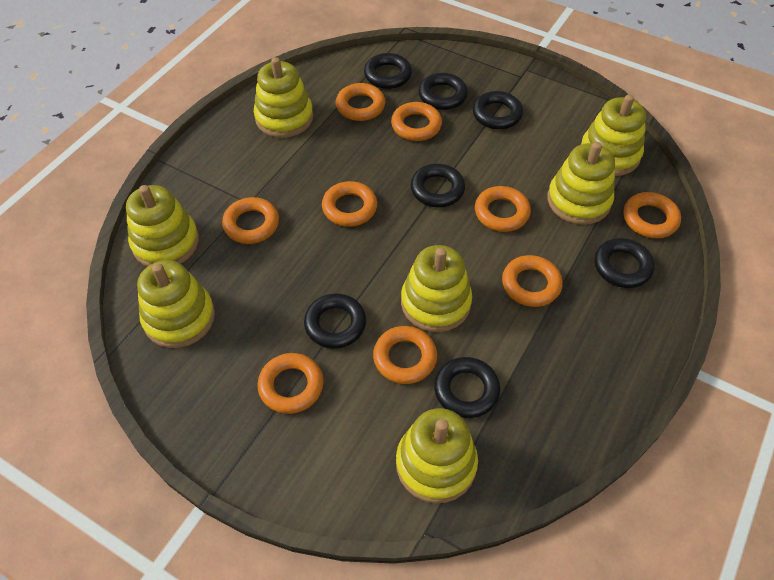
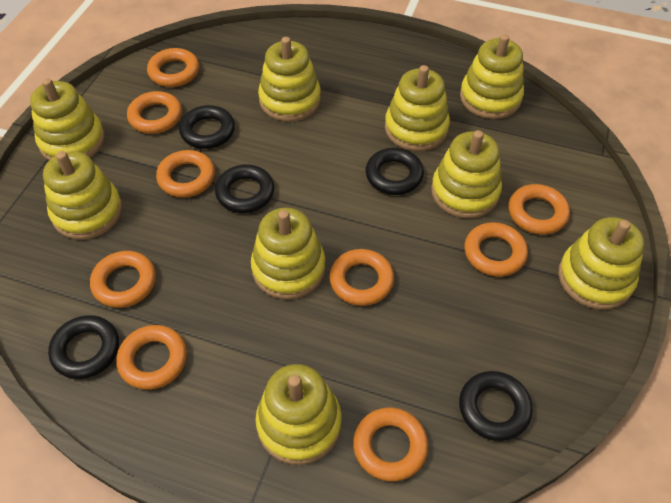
black ring: [304,293,366,349] [364,53,412,89] [411,164,465,208] [418,73,468,110] [434,357,500,418] [473,91,523,129] [594,238,655,288] = 7 -> [48,315,119,379] [179,105,235,149] [215,164,275,213] [366,148,424,195] [459,371,533,441] = 5
yellow stacking toy: [126,185,199,266] [137,260,215,348] [254,57,313,138] [396,408,478,503] [401,245,472,332] [547,142,615,225] [581,94,646,176] = 7 -> [30,78,105,160] [43,151,122,240] [251,208,326,299] [255,364,342,465] [258,37,321,121] [385,65,450,151] [431,130,502,218] [460,34,524,119] [558,217,644,309] = 9

